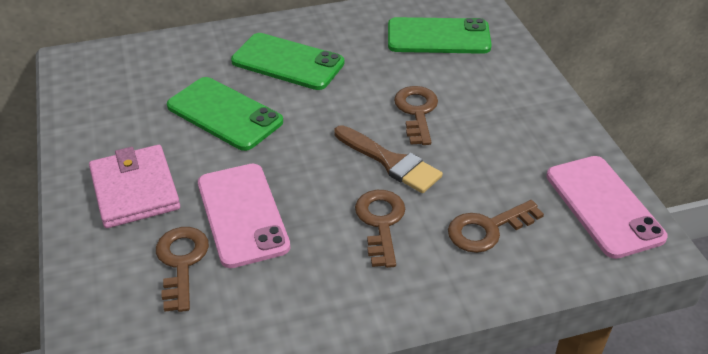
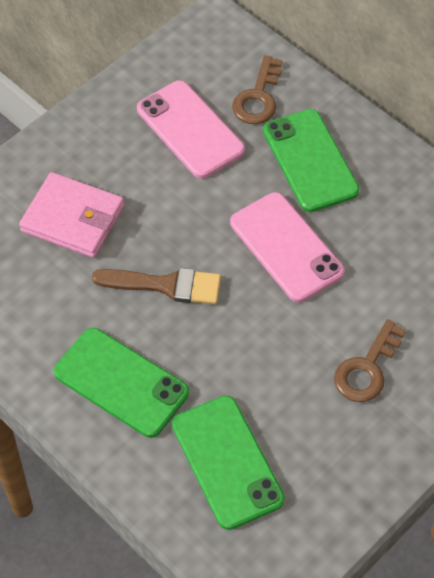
brown key: [156,227,209,312] [355,190,405,268] [394,86,438,145] [448,200,544,253] = 4 -> [232,55,282,124] [334,319,406,402] = 2

